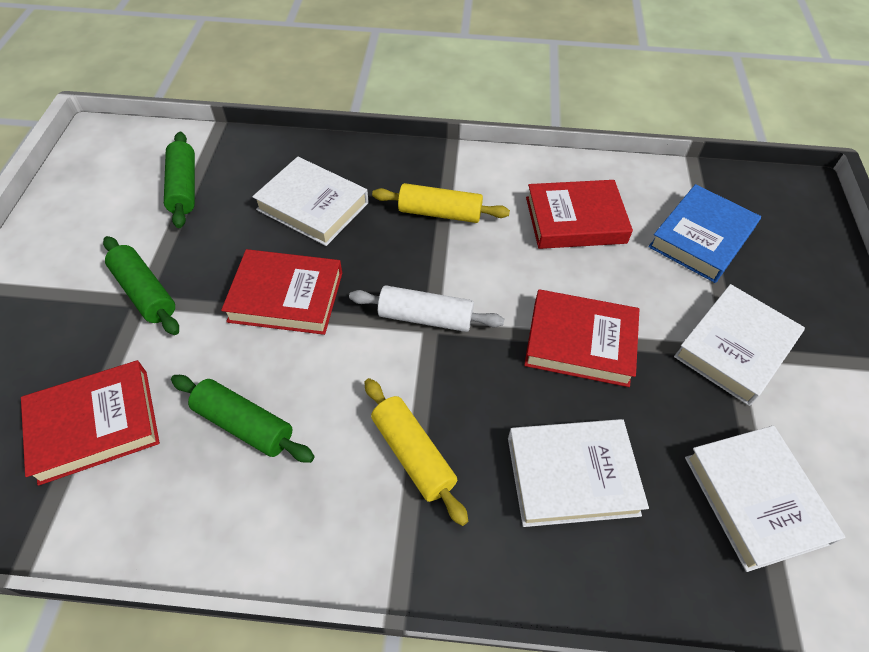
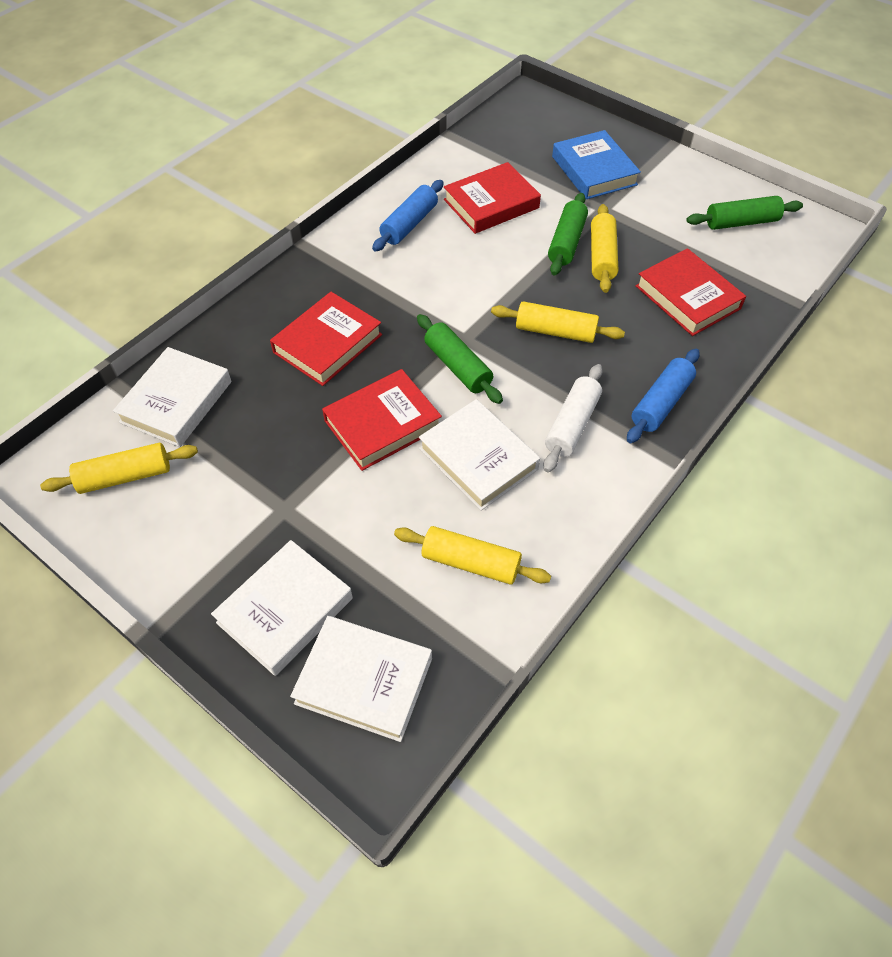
blue rolling pin: none = 0 -> [372,180,444,252] [627,349,699,443] = 2
yellow rolling pin: [364,378,468,526] [372,183,510,223] = 2 -> [40,443,198,494] [394,526,551,585] [491,301,625,343] [591,204,618,293] = 4

